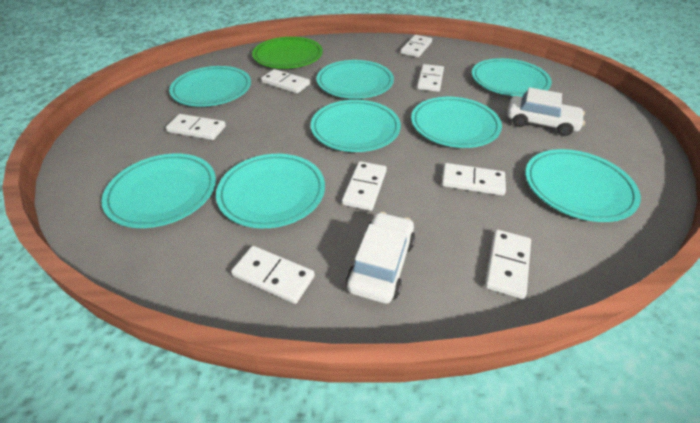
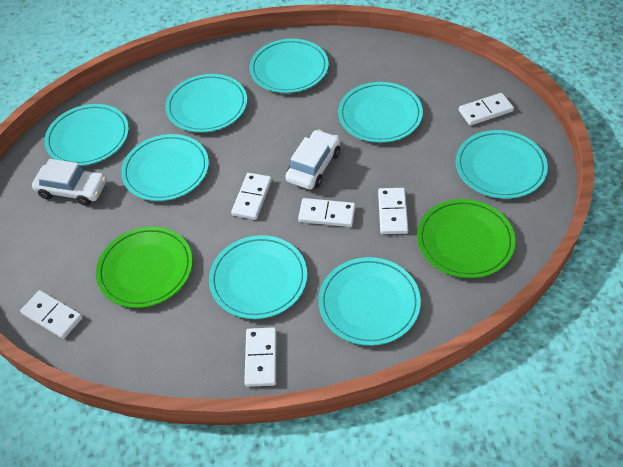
green plate: [252,37,323,69] = 1 -> [96,226,193,308] [417,199,515,278] = 2
white domino: [166,114,226,140] [231,246,315,304] [261,69,310,94] [342,161,387,211] [401,35,432,57] [417,64,444,92] [442,163,506,196] [485,230,531,299] = 8 -> [20,290,83,339] [231,173,272,220] [244,327,277,387] [298,198,356,227] [378,188,408,234] [459,93,514,125] = 6

